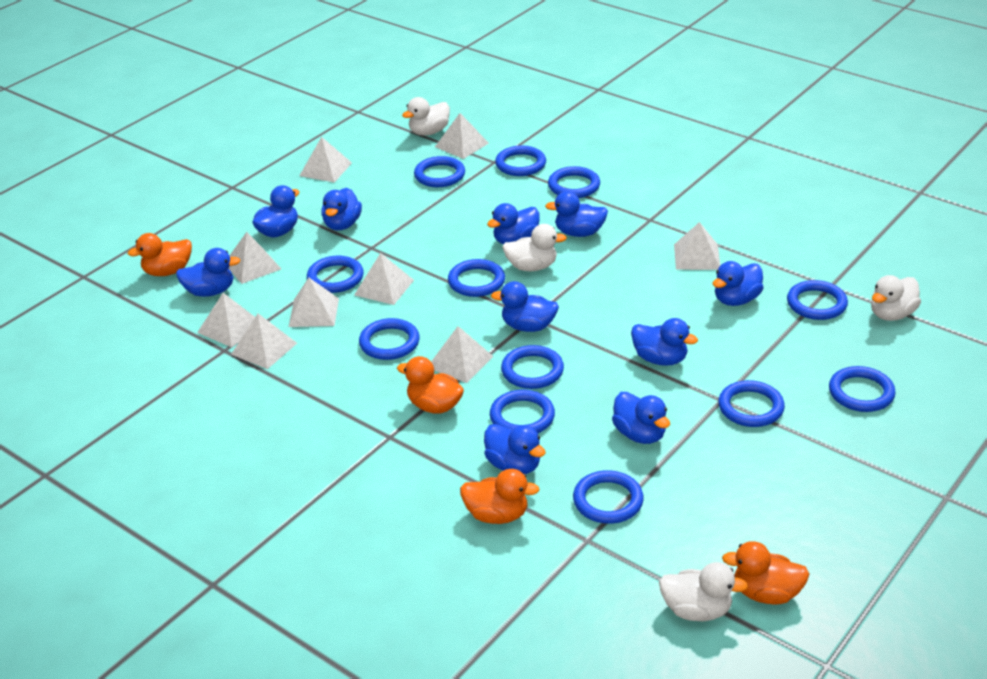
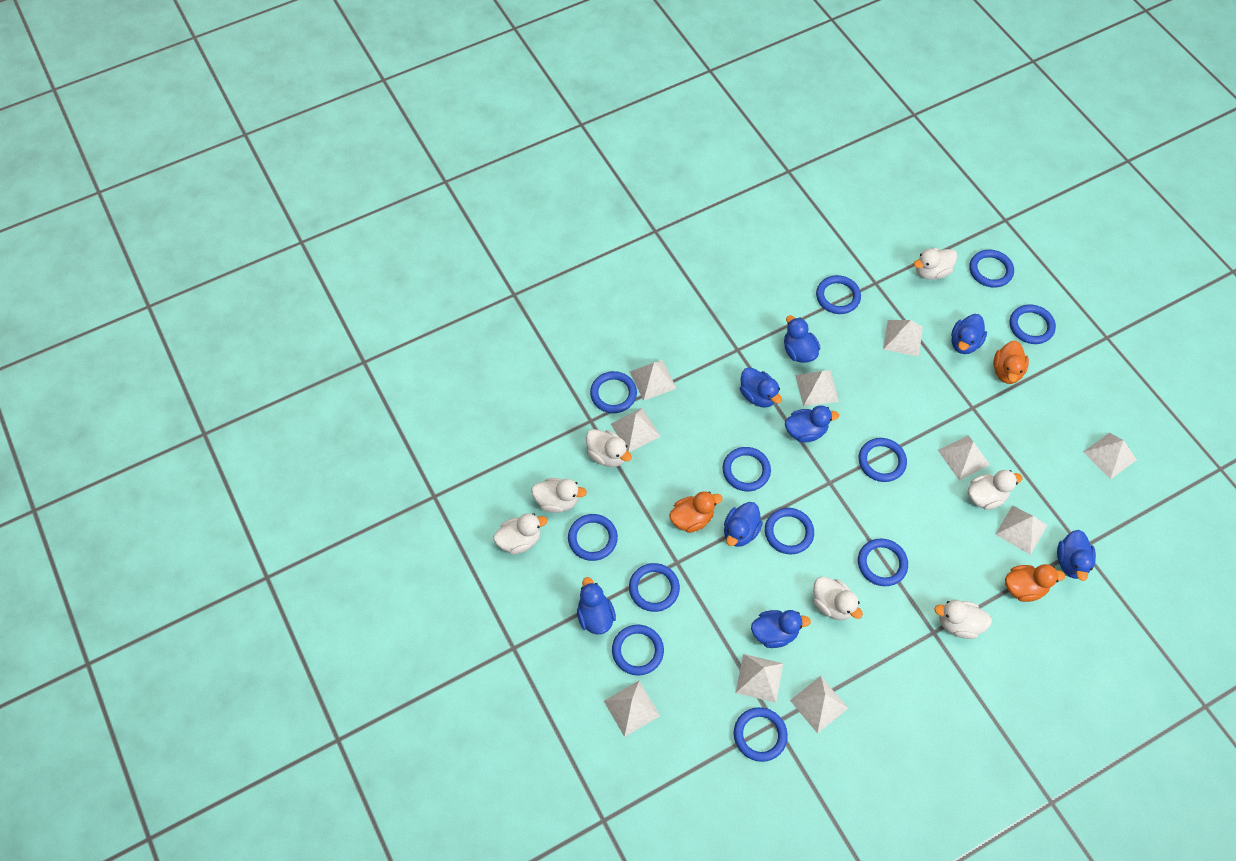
blue duck: [176,248,241,297] [252,185,300,238] [321,188,362,230] [484,424,546,474] [487,203,540,245] [491,281,559,332] [545,191,608,237] [612,392,670,444] [631,318,698,366] [712,261,764,306] = 10 -> [577,577,616,635] [724,502,763,547] [740,367,782,407] [751,610,811,648] [784,315,820,363] [785,405,839,443] [951,314,987,354] [1057,530,1096,581] = 8
orange duck: [128,233,192,276] [397,356,464,414] [460,469,539,524] [722,541,809,605] = 4 -> [669,491,723,533] [993,341,1029,384] [1005,564,1065,602] = 3
white duck: [402,97,450,136] [502,224,567,271] [659,562,748,621] [871,275,921,321] = 4 -> [493,513,547,554] [531,478,587,513] [586,429,632,467] [813,577,863,620] [914,248,957,280] [934,600,992,639] [968,470,1022,510] = 7
white pyramid: [197,293,255,347] [228,232,281,284] [231,314,297,369] [289,278,339,327] [299,137,352,183] [354,253,414,305] [431,326,494,383] [435,113,489,159] [674,222,720,270] = 9 -> [604,681,660,737] [611,408,661,452] [629,360,677,401] [736,654,783,703] [790,676,848,734] [795,370,839,406] [883,320,923,356] [938,435,990,480] [995,505,1047,555] [1084,433,1137,480] = 10

